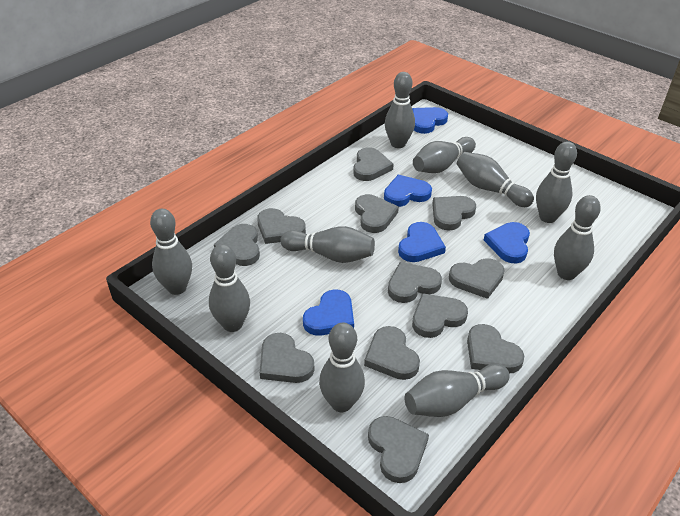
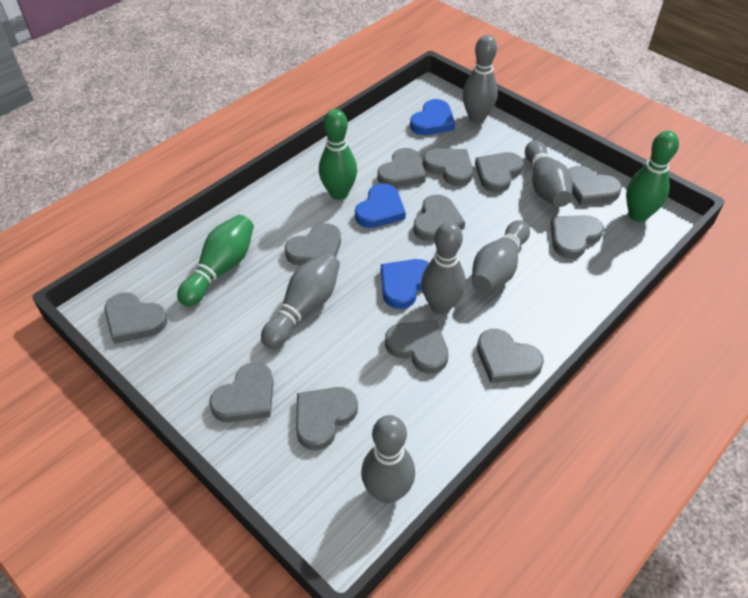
blue heart: [303,289,354,336] [384,175,432,207] [398,222,446,262] [412,107,448,134] [484,222,530,263] = 5 -> [355,183,406,228] [381,259,429,309] [410,99,455,135] = 3
green bowling pin: none = 0 -> [177,215,254,307] [319,109,357,200] [626,131,679,222] = 3
grey bowling pin: [150,209,192,295] [209,244,250,332] [280,226,375,263] [319,322,365,412] [385,72,415,148] [404,364,510,417] [413,137,476,173] [457,152,534,207] [536,141,577,223] [554,195,601,280] = 10 -> [261,252,340,349] [361,415,415,503] [421,222,466,314] [463,35,498,123] [472,220,530,293] [525,141,573,207] = 6

